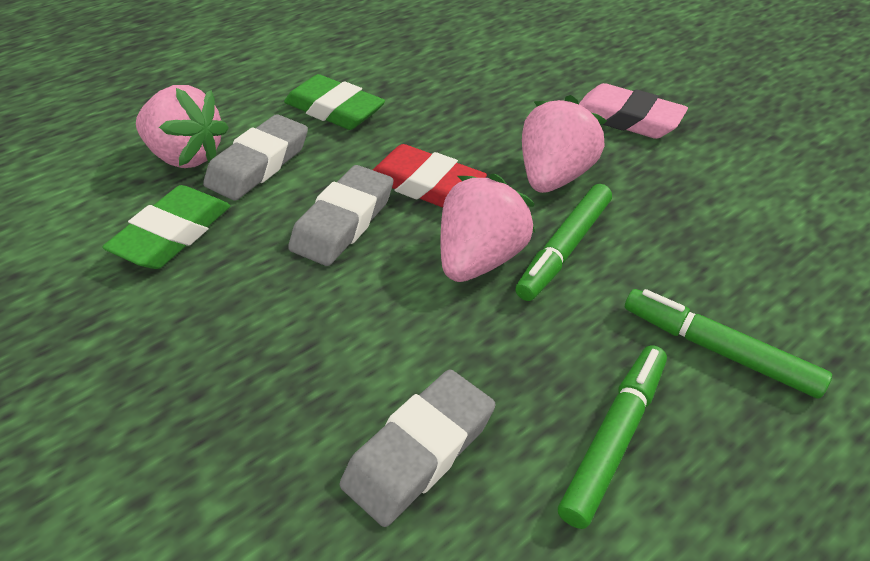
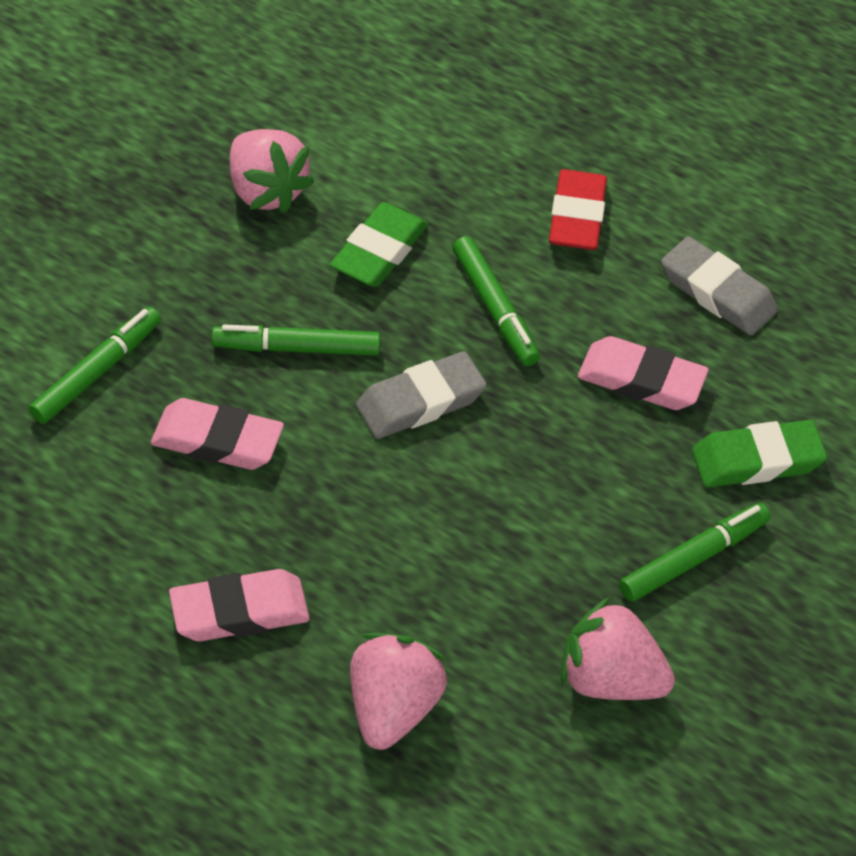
green marker: [515,184,612,301] [558,345,667,529] [625,289,832,399] = 3 -> [29,307,161,424] [211,324,380,356] [453,236,540,366] [619,503,770,602] = 4
grey eraser: [203,114,308,201] [288,165,394,266] [340,369,495,527] = 3 -> [356,351,487,439] [661,236,778,335] = 2
pink eraser: [579,83,688,139] = 1 -> [151,398,284,470] [169,569,310,641] [578,336,709,410] = 3

